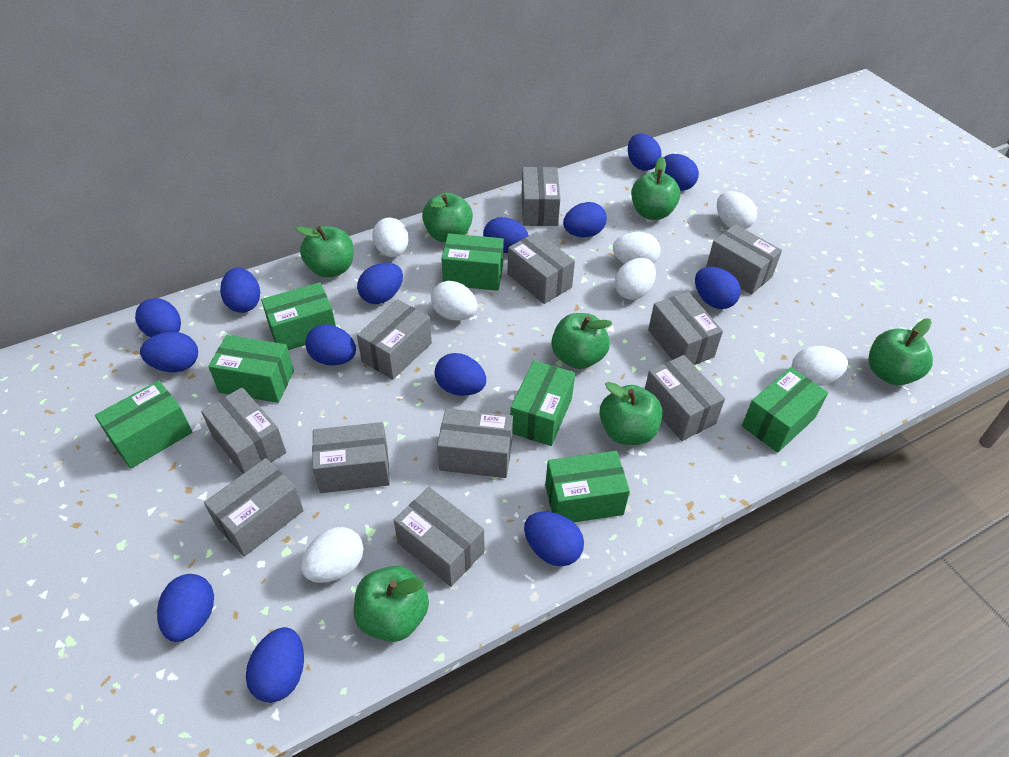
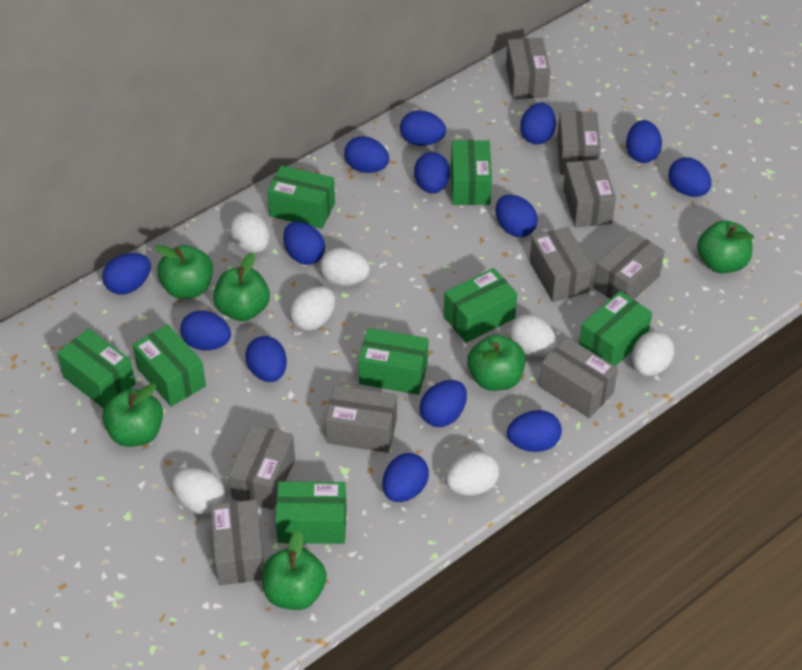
green apple: [296,226,354,278] [354,566,429,642] [422,193,473,242] [551,313,612,369] [599,382,662,445] [631,157,681,220] [868,319,933,385] = 7 -> [102,383,163,447] [155,245,213,299] [213,252,270,321] [262,530,327,610] [467,335,526,391] [697,220,754,273] = 6
green box: [95,380,193,469] [208,335,294,403] [261,282,336,350] [441,233,504,291] [510,360,575,446] [545,451,630,522] [742,367,828,453] = 7 -> [57,328,136,409] [133,324,206,407] [267,165,335,229] [275,481,347,544] [358,328,428,395] [444,268,517,343] [451,140,492,205] [579,291,652,366] = 8
grey box: [201,387,286,474] [204,458,304,557] [312,422,390,493] [357,299,432,380] [394,487,484,587] [437,408,513,478] [507,232,575,304] [522,167,560,226] [645,355,725,441] [648,292,723,365] [706,224,782,295] = 11 -> [211,500,264,585] [228,424,295,510] [325,385,397,453] [506,38,550,99] [530,227,592,302] [539,337,618,418] [557,111,601,175] [563,159,616,227] [593,231,665,300] = 9

